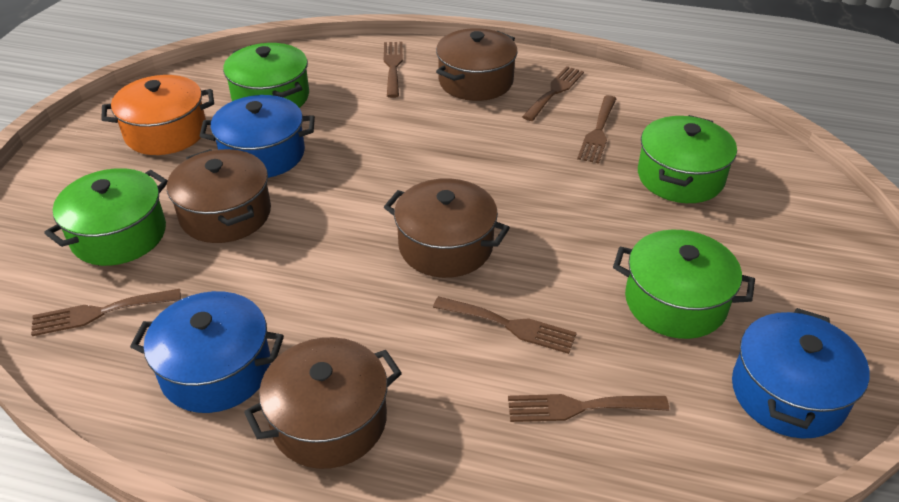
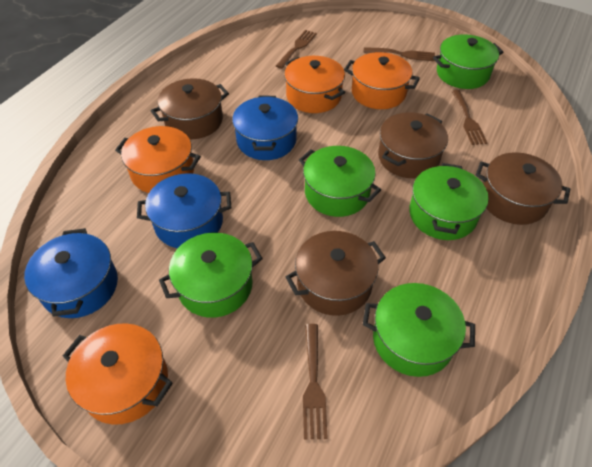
brown fork: [31,289,181,336] [384,42,403,98] [433,296,577,354] [508,394,669,422] [522,66,584,121] [577,95,617,164] = 6 -> [276,30,317,69] [303,324,328,439] [364,47,435,61] [451,90,487,145] = 4
green pot: [44,168,168,266] [223,43,309,108] [613,230,755,339] [638,115,737,203] = 4 -> [159,233,263,318] [299,146,381,217] [363,283,475,377] [409,163,488,240] [433,34,503,89] = 5
orange pot: [101,75,214,155] = 1 -> [63,323,172,425] [115,126,201,193] [284,56,345,113] [344,52,420,109] = 4

